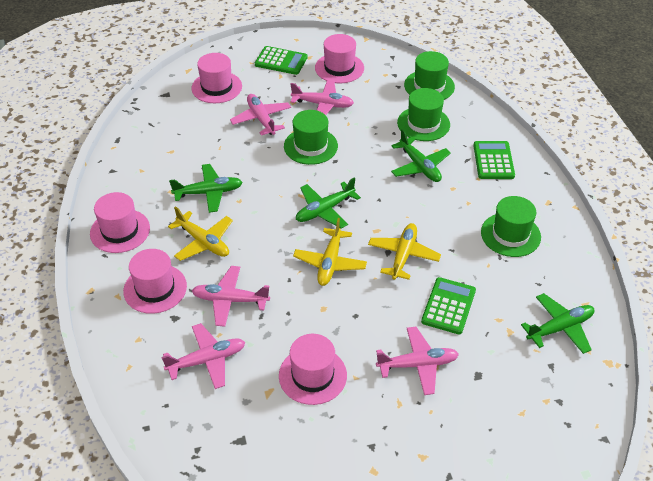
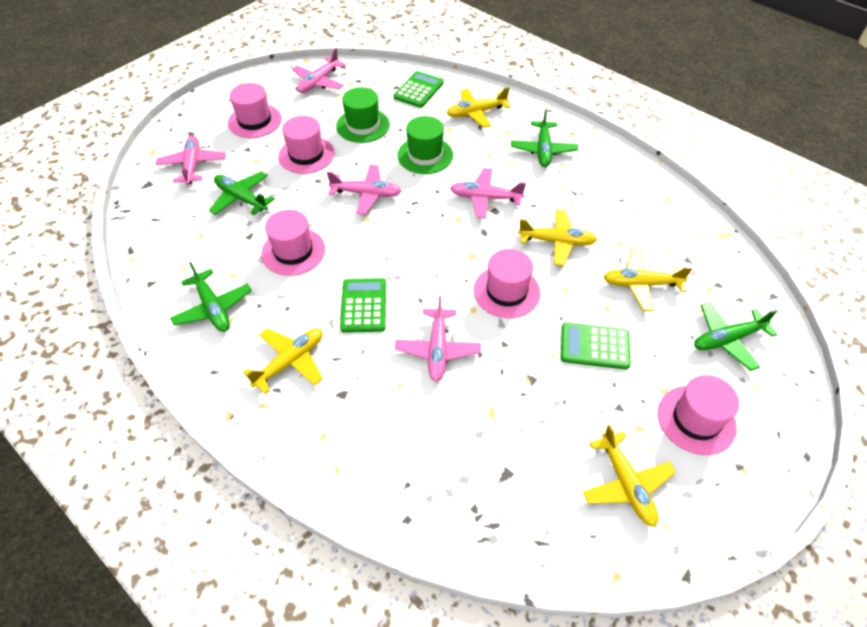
green hat: [284,110,338,165] [397,88,450,141] [404,51,455,100] [481,196,541,257] = 4 -> [336,87,390,143] [397,116,453,174] = 2
yellow plane: [168,206,233,261] [293,218,367,286] [368,223,441,280] = 3 -> [243,328,323,394] [447,87,511,128] [518,209,597,266] [583,424,676,527] [603,249,692,311] = 5

